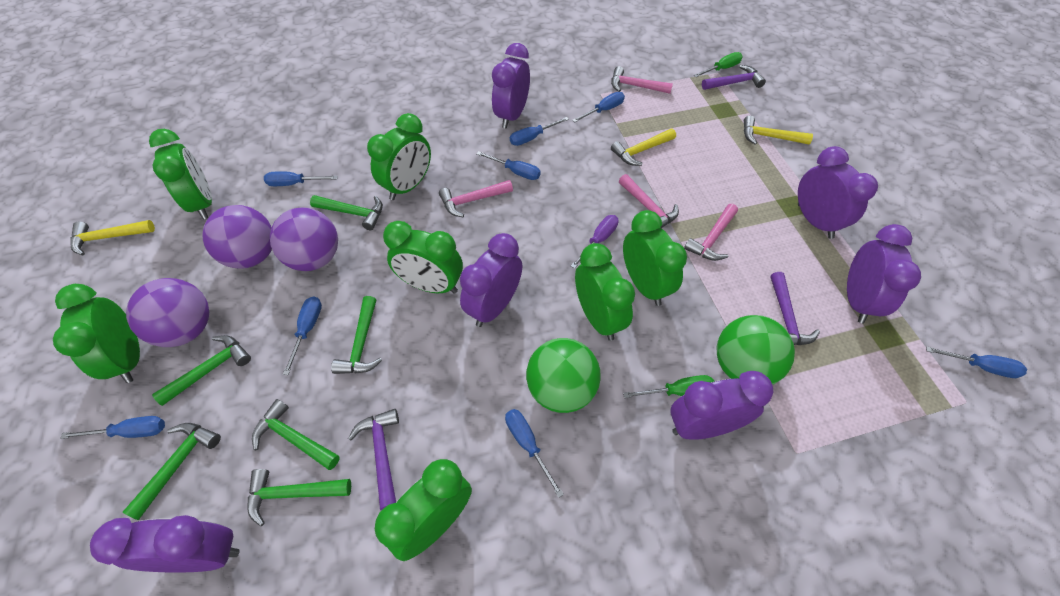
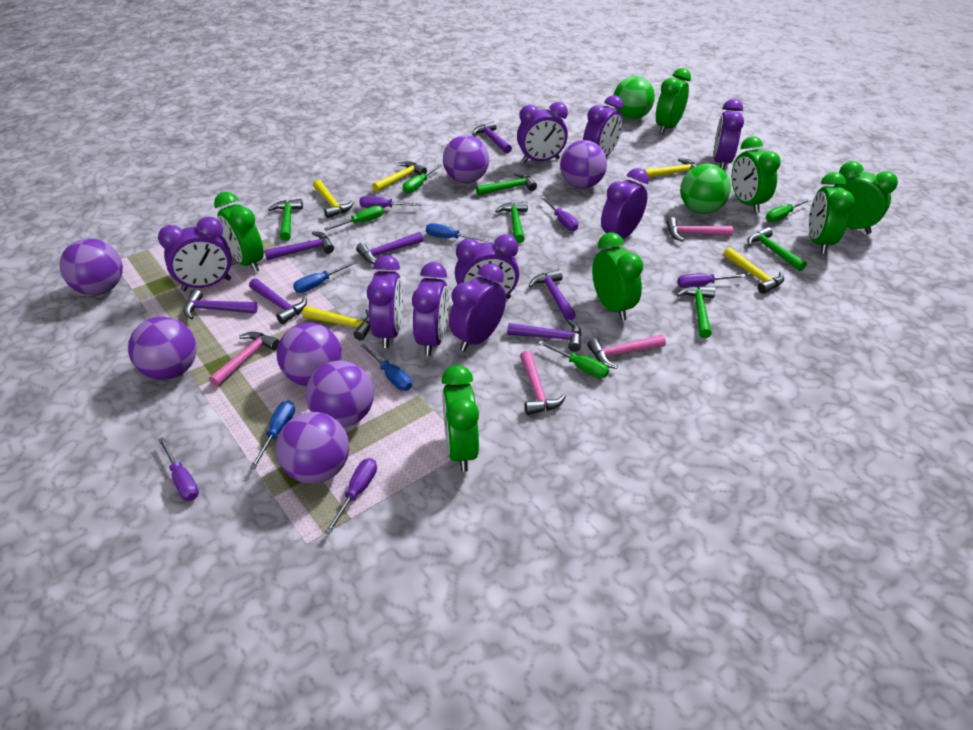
blue screwdriver: [60,416,165,439] [264,171,338,186] [283,296,322,375] [476,151,541,180] [505,409,564,498] [510,117,569,146] [572,92,625,122] [926,346,1027,378] = 8 -> [250,400,295,469] [293,261,357,293] [361,343,412,391] [426,223,489,242] = 4
green hammer: [123,423,221,520] [152,335,251,406] [248,469,351,526] [252,399,340,470] [310,195,383,230] [331,296,382,374] = 6 -> [268,199,303,241] [476,172,537,196] [495,201,528,243] [677,286,715,338] [747,227,807,271] = 5
green screwdriver: [623,375,715,398] [694,52,743,77] = 2 -> [324,205,384,231] [403,164,442,193] [538,341,609,378] [766,198,811,222] = 4
purple ball: [126,278,209,347] [202,205,272,269] [270,207,338,271] = 3 -> [60,239,123,295] [128,317,197,380] [276,412,349,484] [277,323,342,386] [306,361,374,427] [443,135,489,183] [560,140,607,188] = 7
purple clock: [90,515,240,573] [460,233,522,327] [492,43,530,129] [670,371,774,440] [798,146,878,239] [847,224,921,324] = 6 -> [158,217,232,291] [367,255,403,348] [412,262,449,356] [449,263,506,352] [455,234,519,299] [517,102,568,163] [583,95,624,157] [601,168,649,239] [713,99,744,170] = 9
purple hammer: [348,409,399,510] [702,65,766,90] [770,272,820,345] = 3 -> [184,289,258,320] [249,278,307,324] [264,232,334,260] [356,232,423,264] [472,121,512,153] [507,320,581,352] [529,269,576,321] = 7
purple screwdriver: [571,215,619,269] = 1 -> [158,437,199,501] [325,458,377,534] [359,196,422,208] [541,196,578,231] [677,274,746,288] = 5
yellow hammer: [70,220,155,255] [611,128,676,166] [744,116,813,145] = 3 -> [302,306,370,340] [313,180,354,218] [372,161,427,192] [644,158,697,178] [723,247,784,294] = 5

